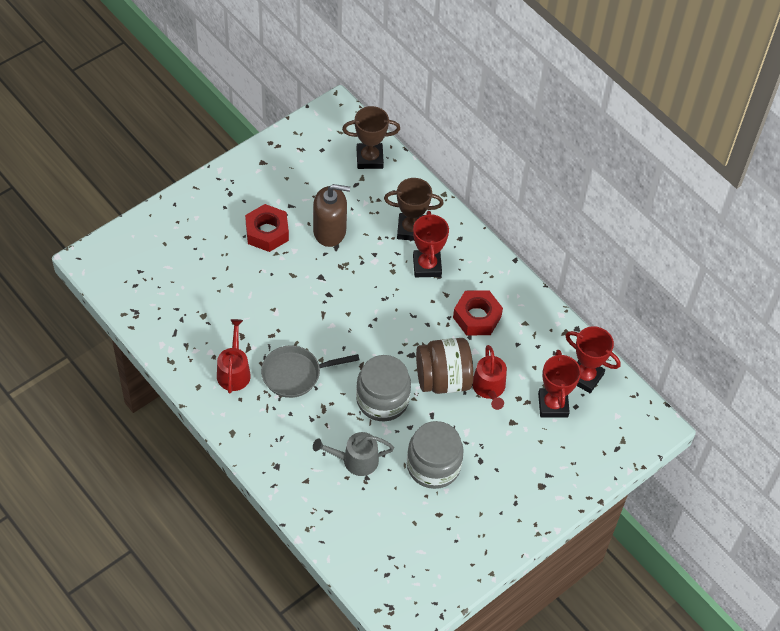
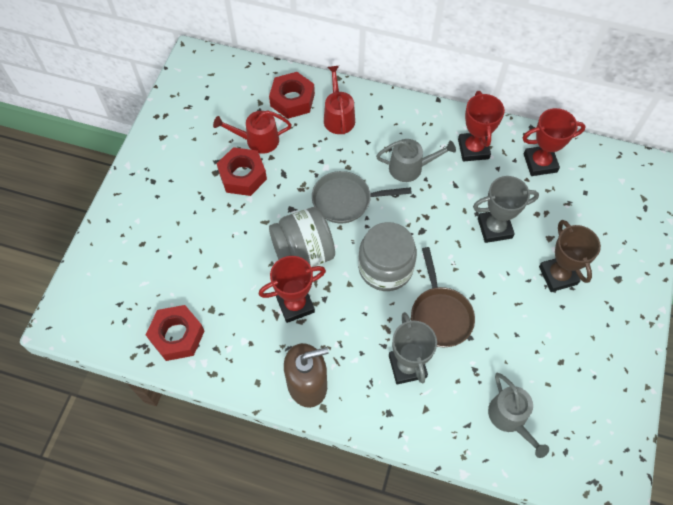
brown jar: [416,338,473,394] = 1 -> none = 0
brown pan: none = 0 -> [411,247,475,347] = 1
brown trophy: [342,106,400,169] [384,178,444,241] = 2 -> [539,220,601,292] = 1
grey trophy: none = 0 -> [389,312,437,384] [473,176,539,243] = 2
grey watering can: [313,432,394,476] = 1 -> [376,139,456,182] [488,373,549,458] = 2
red nut: [245,204,289,252] [453,290,503,335] = 2 -> [146,305,204,361] [216,147,267,196] [269,72,315,119] = 3

